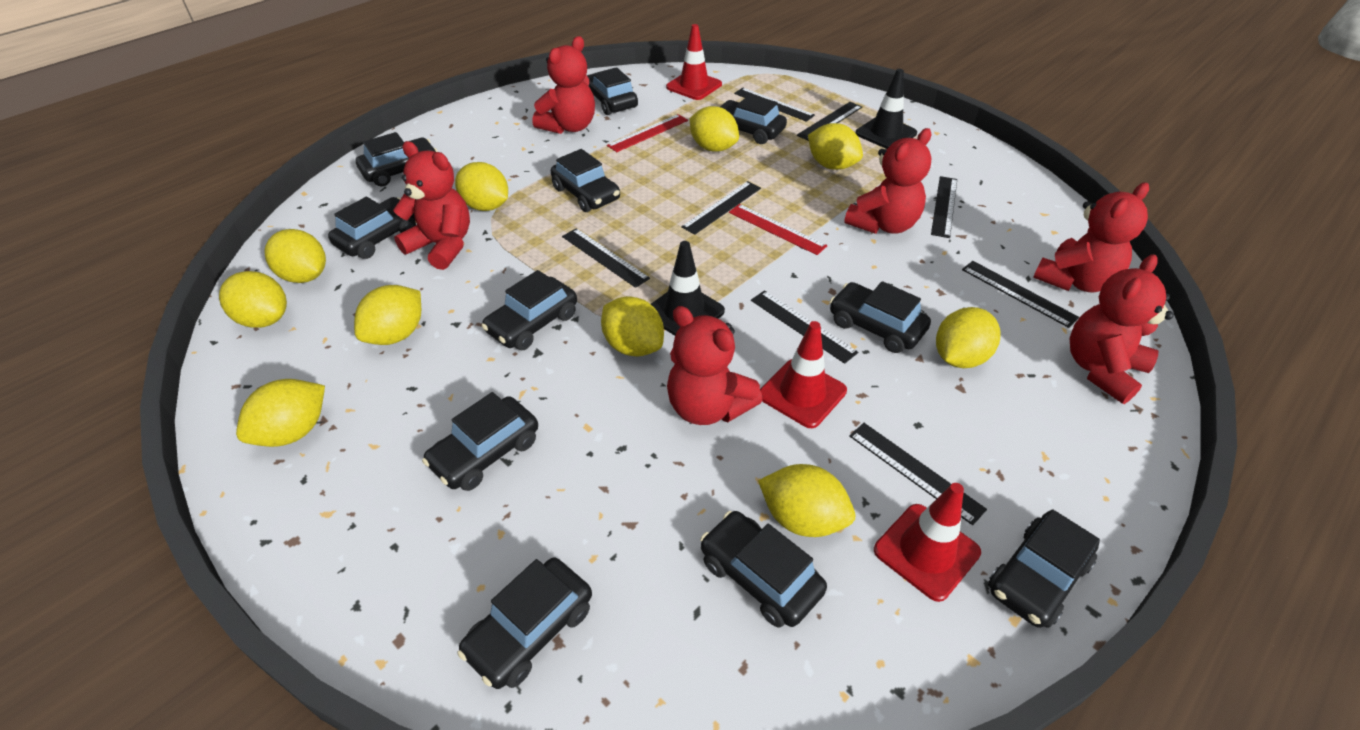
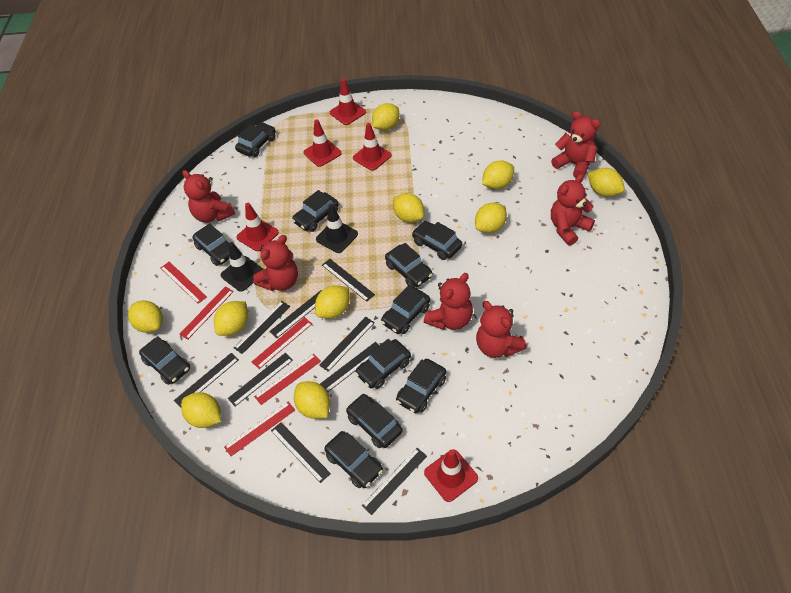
black ruler: [562,228,650,288] [681,181,761,235] [734,88,815,122] [751,291,858,364] [797,102,862,141] [849,423,987,525] [931,176,957,238] [962,261,1079,328] = 8 -> [174,353,239,408] [228,353,293,406] [234,301,290,354] [269,290,322,338] [271,422,331,483] [319,317,375,372] [320,342,379,392] [322,259,375,302] [362,448,427,515] = 9
red ruler: [607,114,688,152] [729,204,827,255] = 2 -> [161,262,207,304] [179,287,234,340] [224,402,295,456] [252,317,312,369] [254,353,321,405] = 5
red traffic cone: [666,24,722,100] [760,321,847,428] [874,483,981,602] = 3 -> [237,203,279,251] [304,120,341,167] [330,79,366,125] [353,123,392,171] [424,449,478,502] = 5

